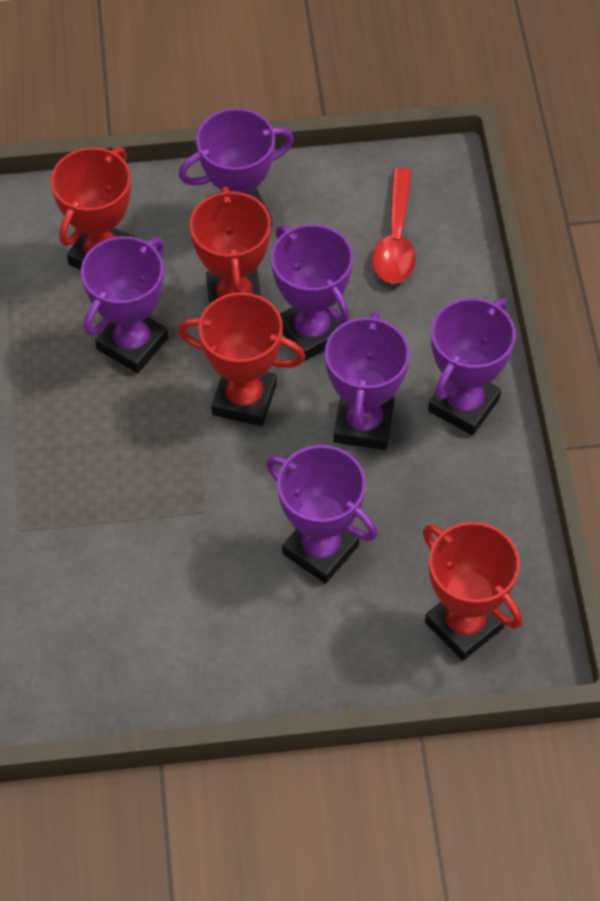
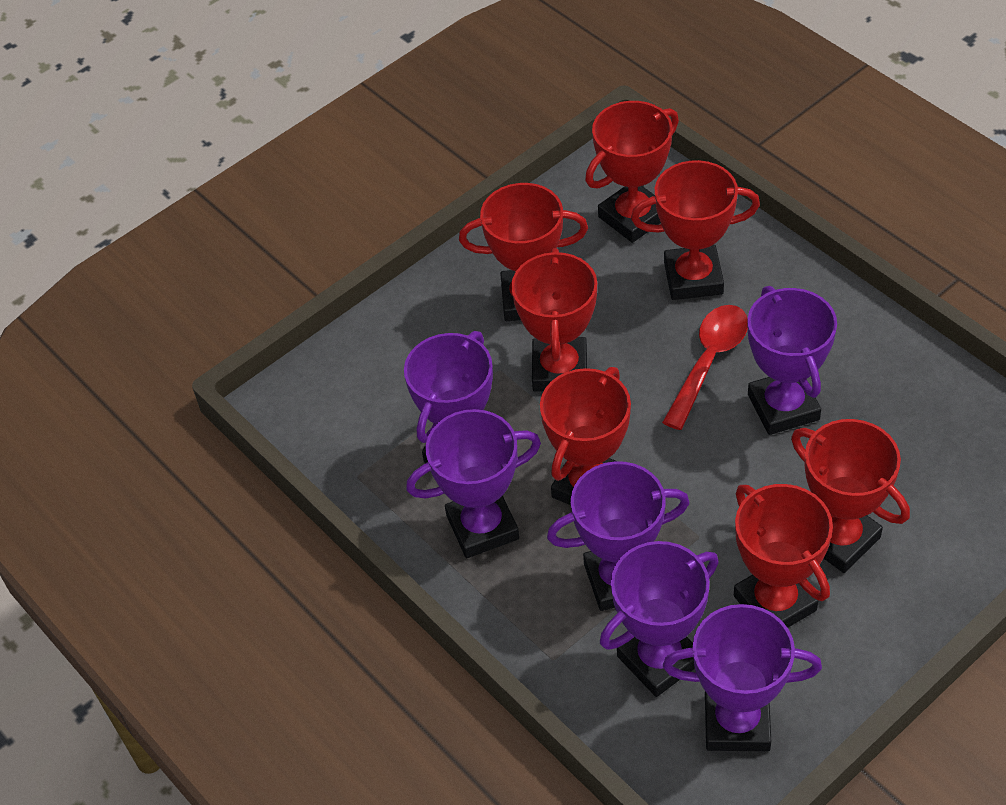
red trophy: [51,147,134,270] [178,292,306,426] [190,187,271,304] [423,522,522,661] = 4 -> [459,183,588,321] [511,248,597,392] [540,367,631,505] [585,101,679,243] [631,160,760,300] [734,484,833,628] [791,419,910,573] = 7

